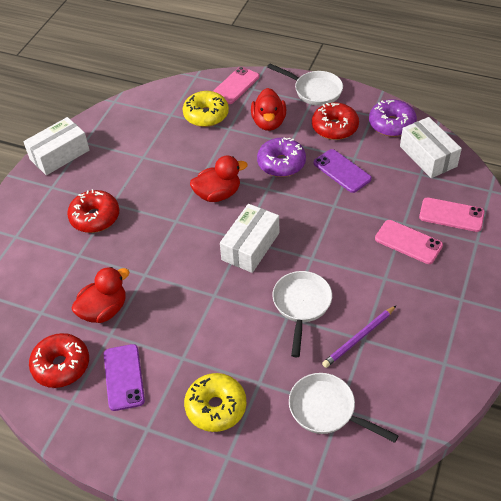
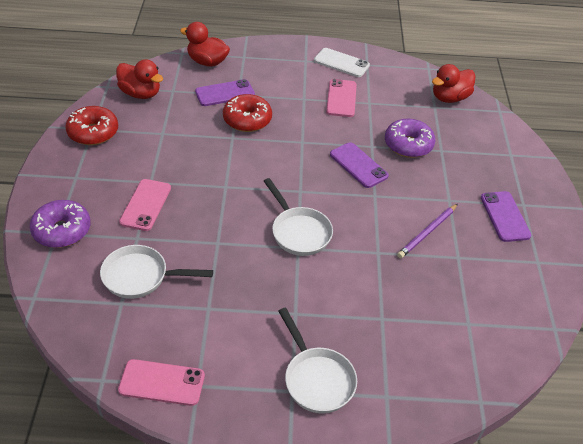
purple phone: [104,344,145,411] [313,149,372,193] = 2 -> [195,79,255,106] [330,142,389,188] [481,191,531,242] = 3
red donut: [29,333,89,388] [67,189,119,233] [312,103,359,140] = 3 -> [65,106,118,145] [223,94,272,132] = 2
white box: [23,117,89,175] [220,204,279,273] [400,117,462,178] = 3 -> none = 0
white phone: none = 0 -> [314,48,370,77] = 1
yellow donut: [183,91,229,127] [184,373,247,432] = 2 -> none = 0

